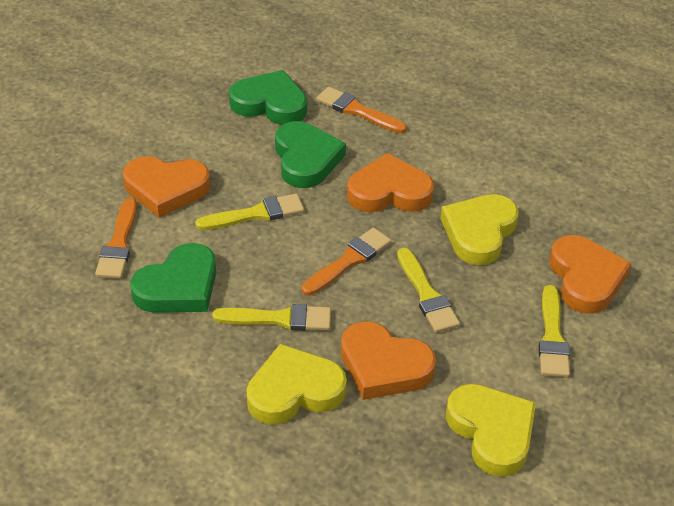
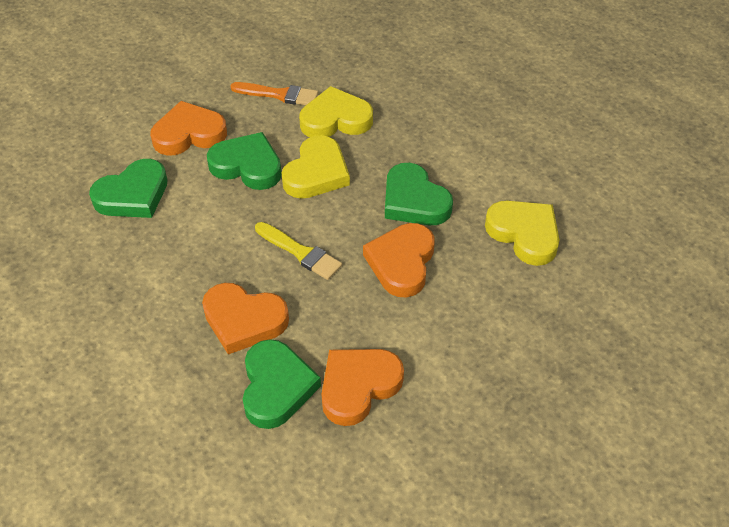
green heart: [130,243,216,313] [229,70,307,125] [275,121,346,188] = 3 -> [89,159,167,218] [207,132,282,190] [243,339,321,429] [385,163,453,225] = 4
orange brush: [95,198,137,279] [302,228,391,296] [316,87,407,133] = 3 -> [230,82,318,105] = 1
yellow brush: [195,193,304,230] [212,304,331,331] [397,248,460,333] [539,285,570,377] = 4 -> [255,222,342,280] = 1

